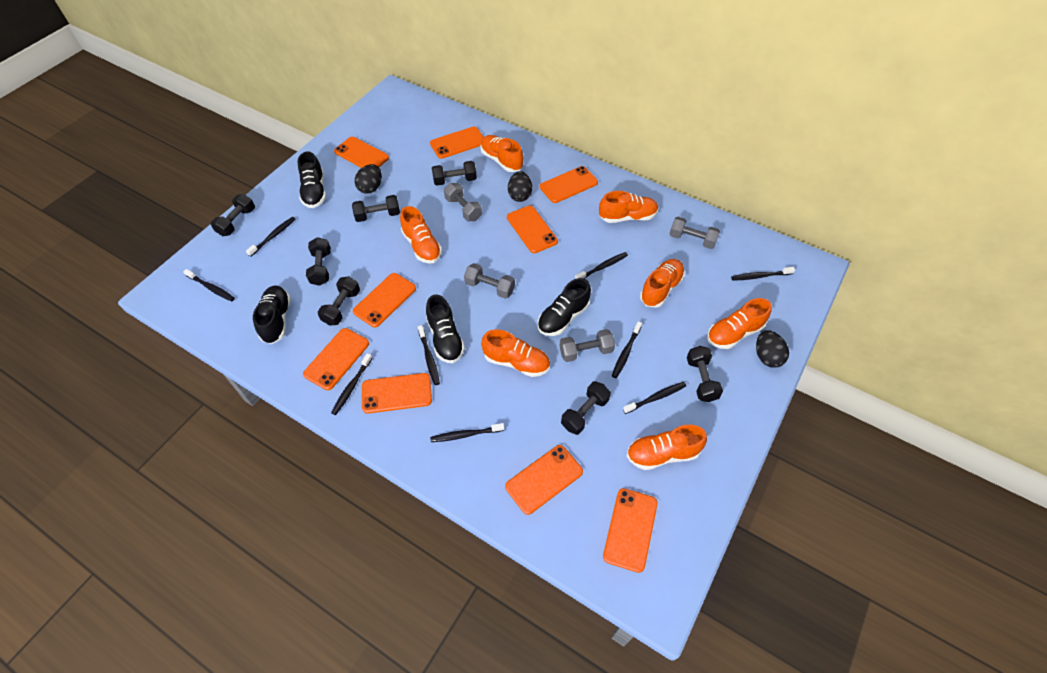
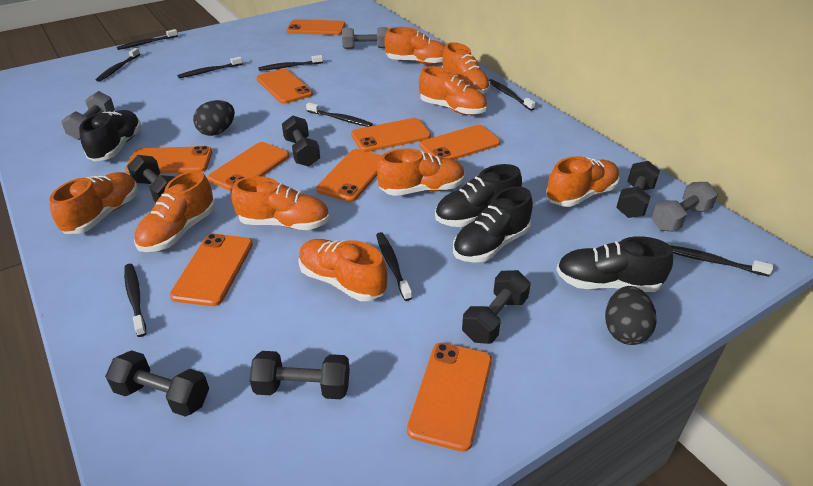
black dumbbell: [211,194,255,236] [306,237,331,286] [318,276,360,325] [352,195,400,222] [432,161,477,186] [561,381,611,435] [687,346,723,402] = 7 -> [105,350,209,417] [127,155,175,202] [249,351,350,399] [282,115,320,167] [462,270,531,344] [616,161,660,218] = 6
black egg: [355,164,382,194] [508,171,532,202] [756,330,789,368] = 3 -> [193,100,235,136] [605,286,657,345] = 2
grey dumbbell: [444,183,482,221] [464,263,515,299] [560,329,615,362] [669,217,720,249] = 4 -> [61,91,115,140] [342,27,388,49] [651,182,718,232] = 3
orange shoe: [400,206,442,264] [480,135,523,172] [481,329,550,377] [599,191,659,223] [627,425,707,470] [640,259,685,308] [707,298,772,349] = 7 -> [49,172,138,234] [134,170,215,252] [232,176,330,230] [298,239,387,301] [377,148,465,196] [384,27,445,65] [419,66,487,115] [442,42,490,94] [546,156,620,207] = 9

